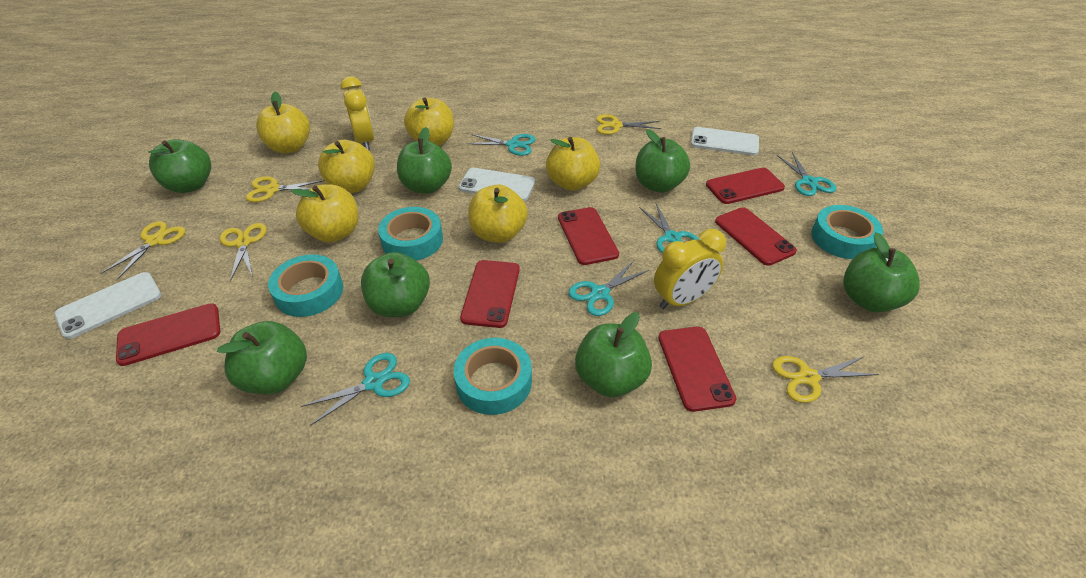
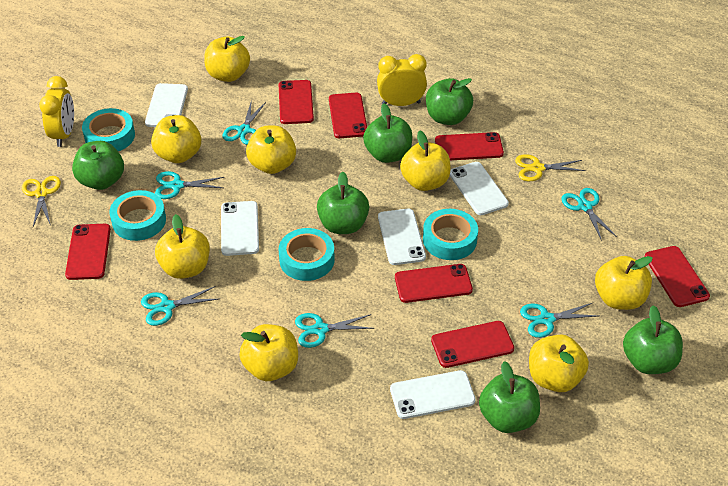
green apple: [148,139,211,193] [217,321,307,394] [361,252,430,317] [397,127,452,194] [575,312,652,397] [635,129,690,193] [843,232,920,312] = 7 -> [72,141,124,190] [317,172,369,234] [363,103,412,163] [426,78,473,125] [479,361,540,433] [623,305,683,374] = 6
red phone: [116,303,220,366] [460,260,520,328] [558,207,619,265] [658,326,736,412] [706,168,785,204] [715,207,797,266] = 6 -> [65,224,111,280] [279,80,314,124] [329,93,367,138] [395,264,473,303] [431,321,514,368] [435,132,504,160] [645,246,710,307] = 7
turquoise scissors: [301,353,410,426] [467,134,536,156] [568,261,649,316] [639,202,699,253] [777,152,836,196] = 5 -> [141,286,218,326] [155,171,224,199] [222,100,266,145] [295,313,375,348] [520,303,598,338] [561,188,617,241] = 6
white phone: [54,272,161,339] [458,168,535,201] [691,127,759,156] = 3 -> [145,83,188,127] [221,201,259,256] [378,209,426,265] [390,370,476,419] [450,162,509,215] = 5
yellow apple: [256,91,310,153] [291,184,358,243] [318,140,375,193] [404,97,454,146] [468,185,528,243] [546,137,600,191] = 6 -> [151,115,201,163] [155,214,210,279] [204,36,250,82] [239,324,298,381] [246,126,296,174] [400,131,451,191] [529,334,589,392] [595,256,653,310] = 8
yellow scissors: [101,221,185,280] [220,223,267,281] [246,176,325,202] [596,114,661,135] [772,356,879,403] = 5 -> [22,176,61,227] [515,154,586,181] = 2

